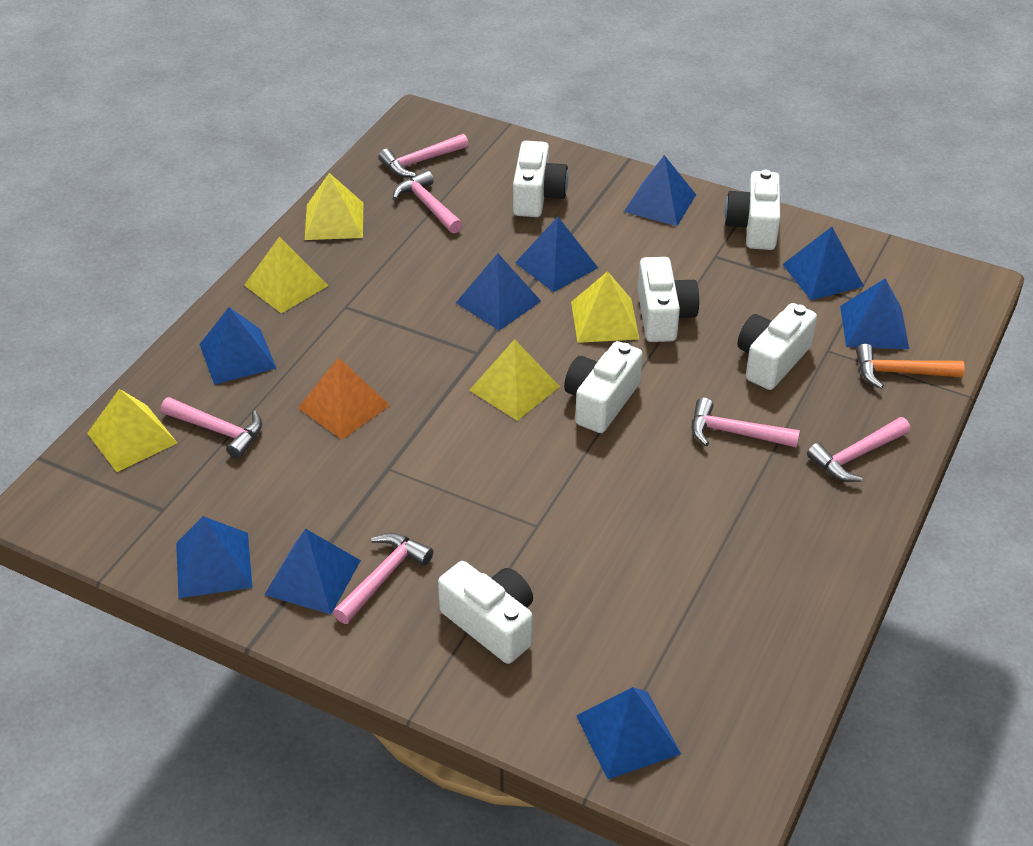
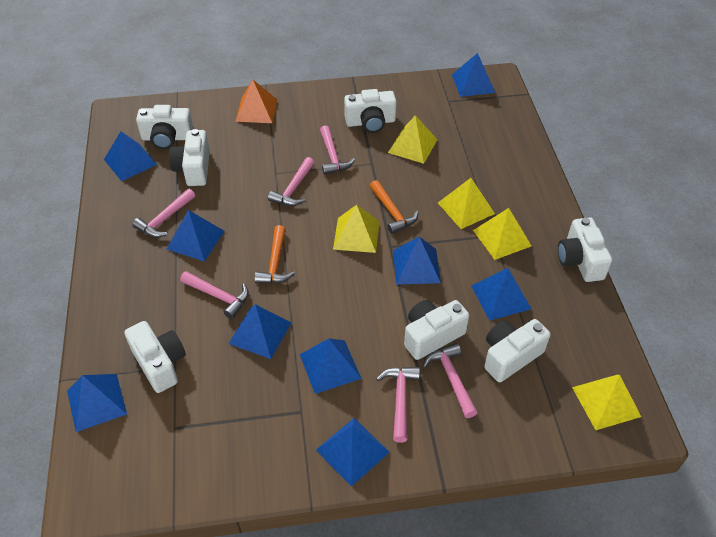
orange hammer: [856,344,964,389] = 1 -> [255,225,295,283] [370,180,418,234] = 2
white camera: [438,561,533,664] [513,141,568,217] [564,341,643,433] [638,257,699,342] [725,170,780,250] [737,303,817,390] = 6 -> [124,321,186,393] [136,105,194,149] [169,129,210,186] [344,89,397,133] [404,300,470,360] [484,319,551,382] [558,217,612,282] = 7

